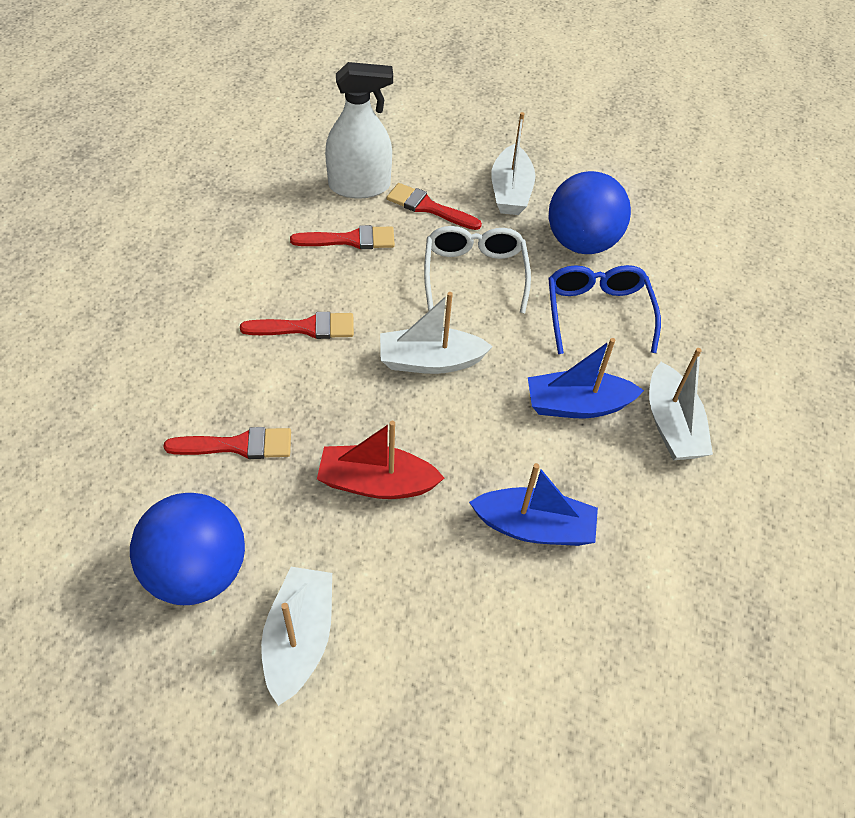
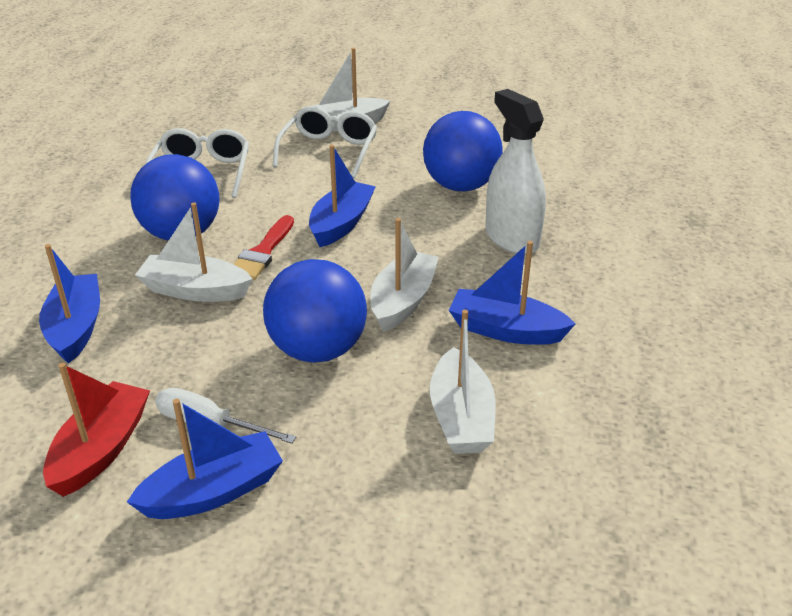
blue ball: [130,493,245,605] [549,171,631,254] = 2 -> [130,154,220,241] [263,259,367,363] [423,111,503,191] = 3
blue boat: [469,463,598,546] [528,338,644,418] = 2 -> [39,244,100,364] [127,399,283,519] [309,145,376,247] [449,241,575,345] = 4
blue glasses: [548,265,661,354] = 1 -> none = 0
red brush: [163,427,291,459] [240,312,354,339] [290,225,395,249] [387,183,482,230] = 4 -> [233,215,294,280] = 1
white glasses: [424,226,531,313] = 1 -> [146,128,249,198] [273,106,377,178] = 2
white screwdriver: none = 0 -> [155,388,296,444] = 1

